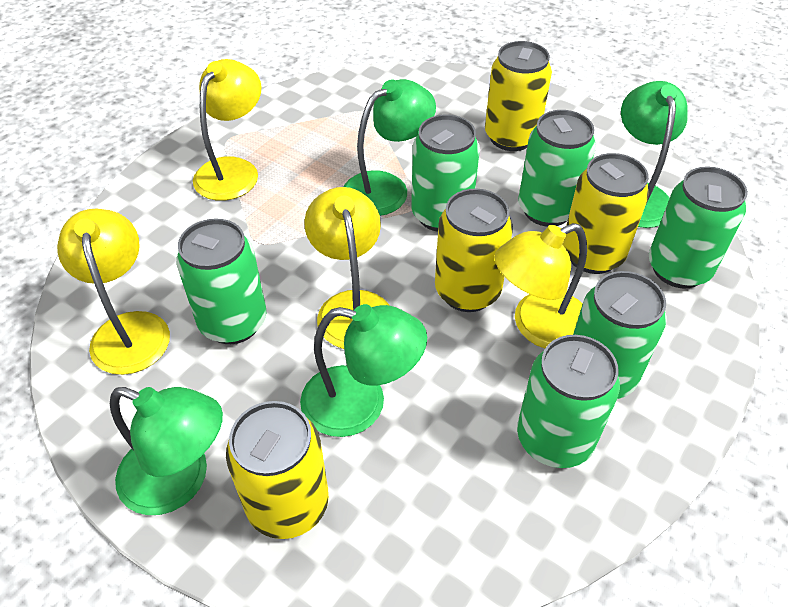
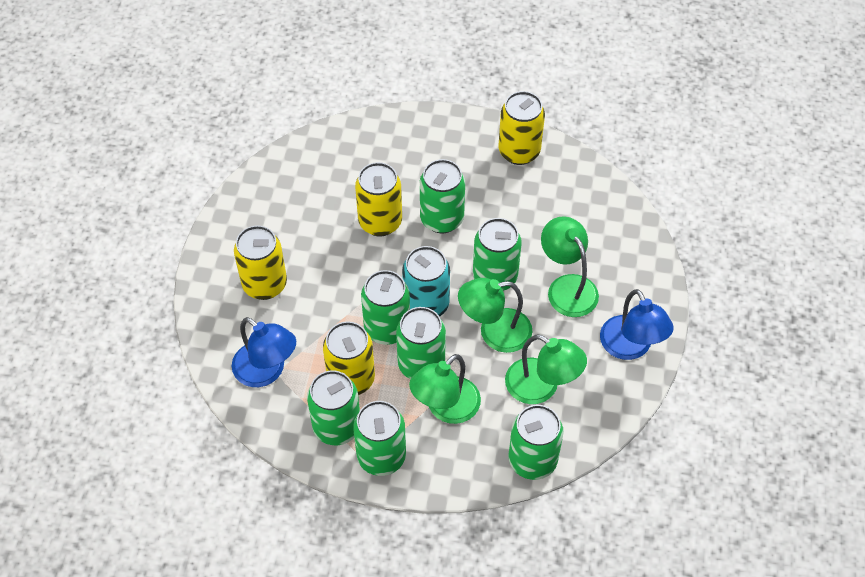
blue lamp: none = 0 -> [232,317,296,387] [600,289,674,360] = 2
green can: [176,218,266,344] [411,115,480,232] [517,335,620,468] [518,110,596,227] [573,271,667,399] [649,167,748,289] = 6 -> [307,370,360,445] [353,401,406,476] [361,270,410,345] [396,307,446,379] [420,159,465,233] [473,218,522,291] [508,405,564,480] = 7
turquoise can: none = 0 -> [402,246,450,317] = 1
yellow lamp: [57,209,170,375] [193,59,261,201] [304,187,390,349] [494,223,587,348] = 4 -> none = 0

